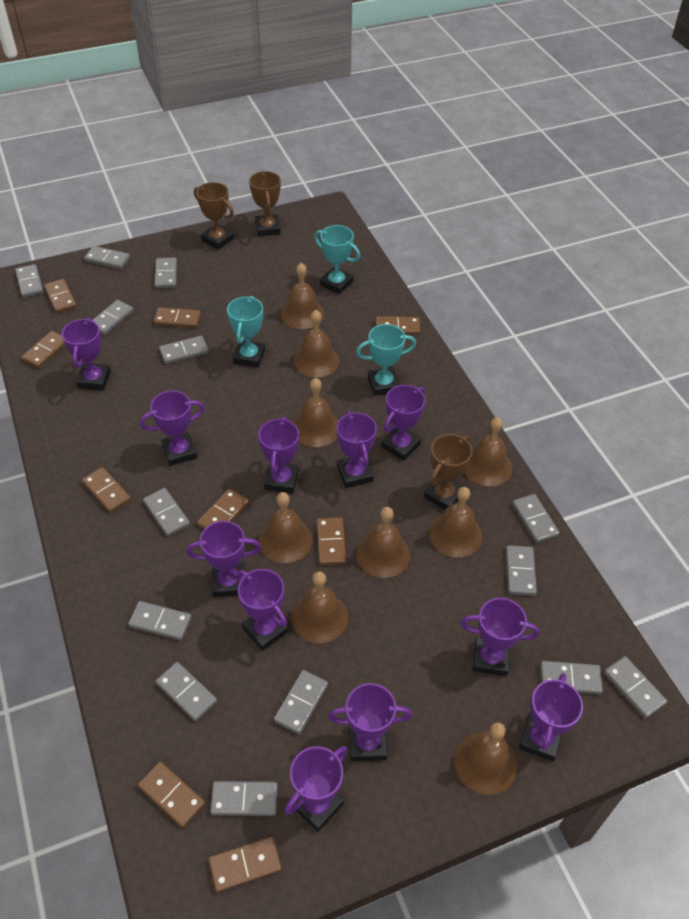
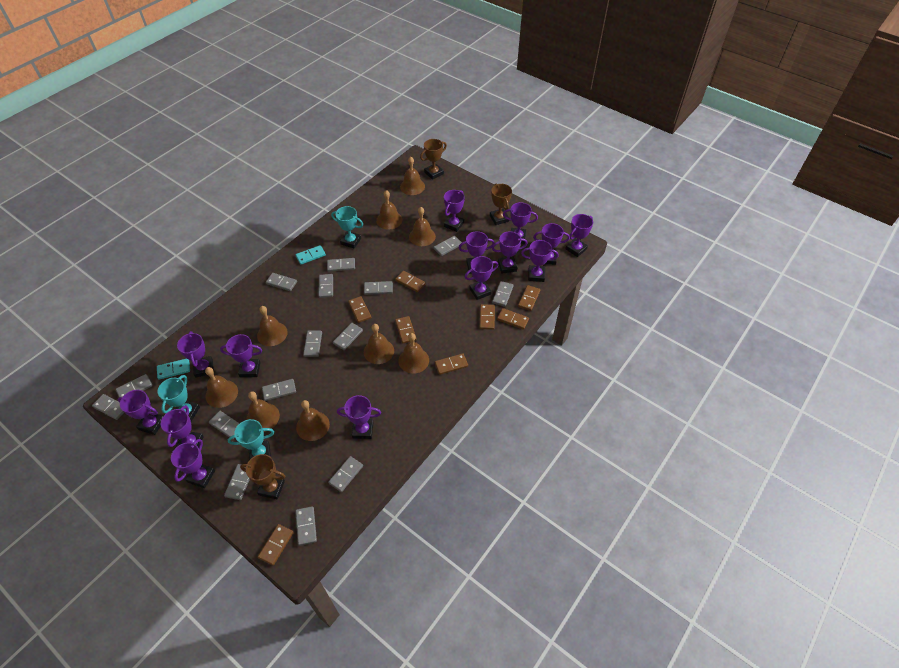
brown domino: [21,331,65,368] [44,279,77,313] [82,467,131,513] [138,762,205,828] [154,307,201,328] [197,489,249,529] [209,837,282,893] [317,517,346,565] [376,316,421,335] = 9 -> [258,524,294,565] [348,296,371,323] [395,271,426,292] [395,316,417,344] [435,353,468,375] [480,304,495,330] [497,308,529,330] [518,285,540,311] = 8
grey domino: [15,264,44,297] [84,246,130,269] [93,300,134,335] [128,601,192,640] [143,488,190,536] [155,257,177,288] [156,662,217,721] [159,336,209,364] [210,781,278,816] [274,670,328,734] [506,545,537,596] [512,494,560,543] [540,661,603,694] [604,656,667,718] = 14 -> [92,394,124,420] [116,374,152,397] [209,411,240,439] [224,464,250,500] [262,379,296,401] [266,273,297,291] [295,506,317,546] [303,331,322,357] [319,274,333,298] [327,258,355,272] [328,456,363,492] [333,323,363,350] [364,281,393,295] [433,236,462,256] [492,281,514,307] = 15
purple trophy: [62,318,111,390] [140,391,205,466] [186,521,261,597] [238,569,288,651] [258,416,299,494] [285,746,348,832] [328,683,412,761] [336,411,377,488] [381,385,425,461] [461,598,540,676] [519,673,583,762] = 11 -> [118,390,163,435] [161,405,204,448] [171,439,215,488] [177,331,214,378] [220,334,262,377] [337,395,381,439] [444,190,465,232] [459,231,495,274] [465,256,498,300] [492,231,528,274] [503,202,538,244] [521,240,558,282] [533,223,570,265] [565,214,593,257] = 14
turquoise domino: none = 0 -> [157,358,190,380] [296,245,326,265] = 2

